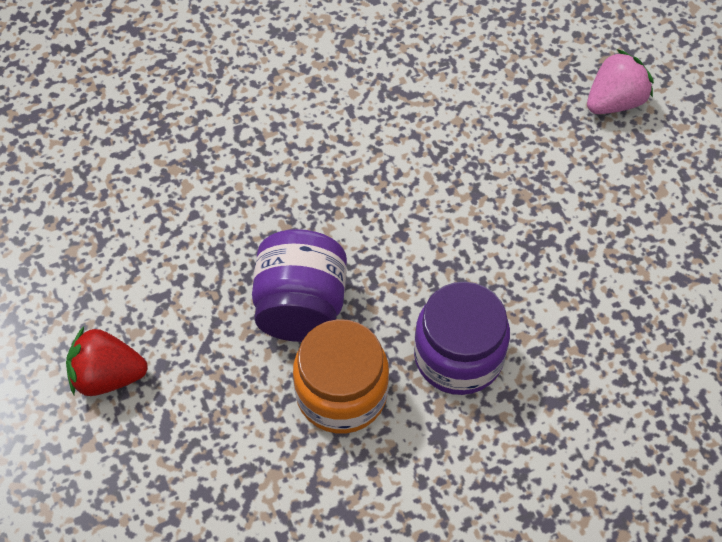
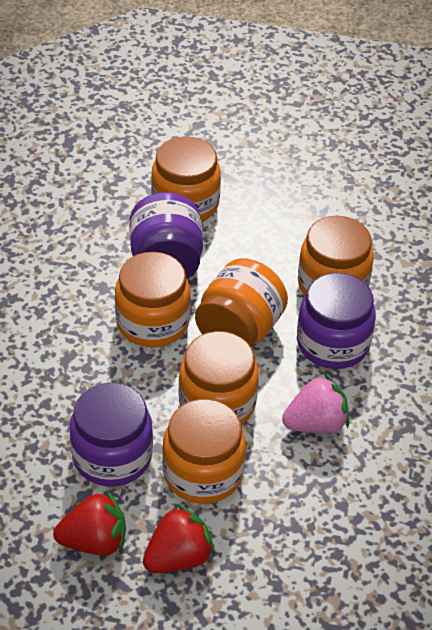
orange jar: [293,319,389,434] = 1 -> [115,252,191,347] [151,136,221,222] [162,399,246,504] [179,331,259,425] [195,258,288,347] [298,216,374,295] = 6
purple jar: [252,229,347,342] [414,282,510,395] = 2 -> [70,383,153,487] [129,192,203,279] [297,273,376,369] = 3
red strawberry: [66,326,148,396] = 1 -> [53,491,126,556] [143,504,215,573] = 2

